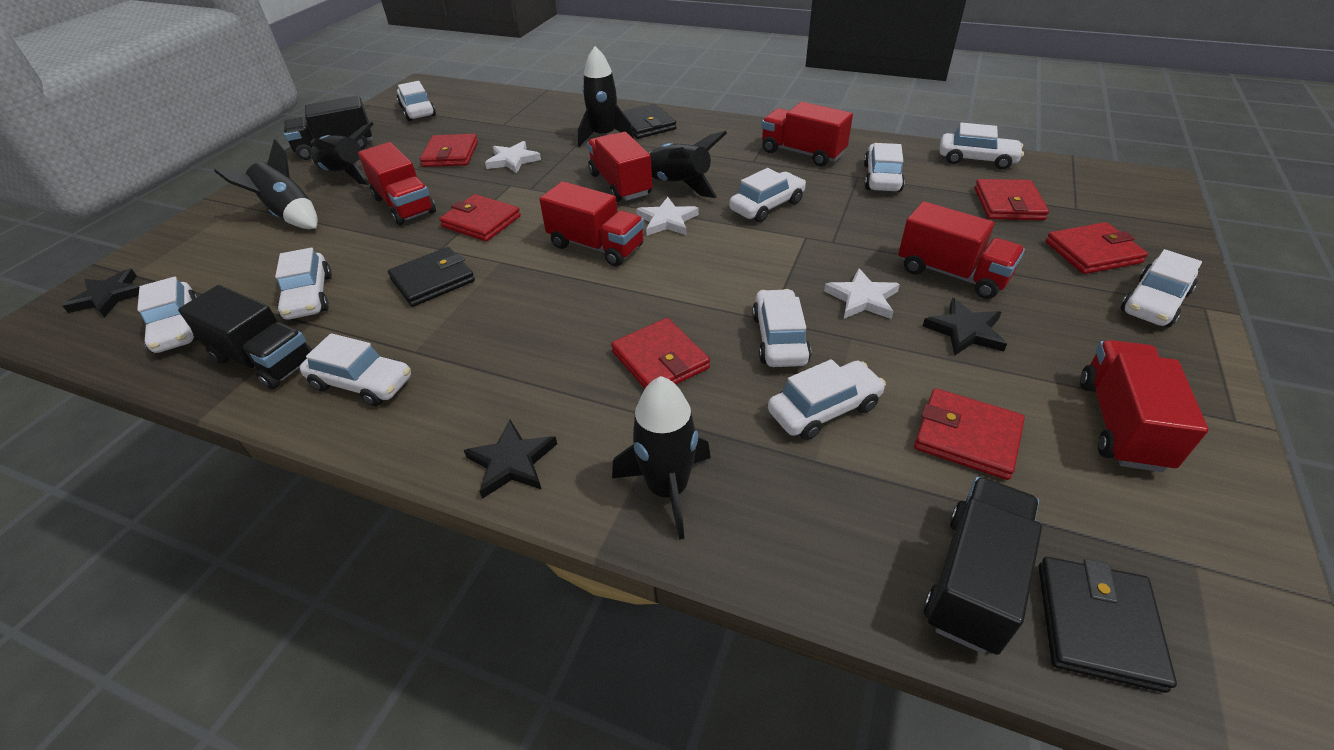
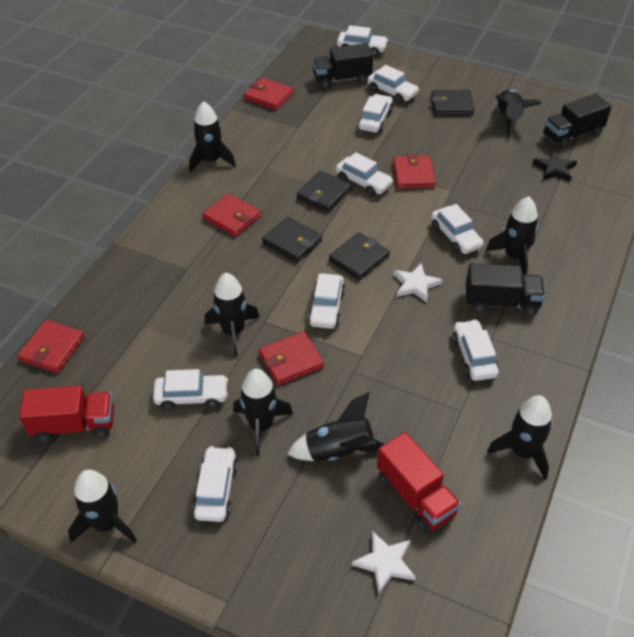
black rocket: [214,139,318,229] [311,122,374,185] [578,46,634,147] [612,376,711,540] [649,131,727,198] = 5 -> [68,469,137,543] [189,101,236,173] [205,273,260,356] [233,369,293,456] [287,392,384,461] [486,196,538,275] [487,395,553,480] [495,90,542,138] = 8
black star: [62,269,140,317] [464,420,557,499] [923,298,1007,356] = 3 -> [532,151,577,181] = 1
black wallet: [388,247,475,307] [622,104,677,139] [1039,557,1177,693] = 3 -> [262,217,322,263] [297,171,352,212] [329,232,390,280] [431,90,474,116] = 4
red truck: [358,142,436,225] [539,181,644,266] [587,132,652,202] [761,102,853,166] [898,201,1025,299] [1080,340,1209,472] = 6 -> [19,386,114,442] [377,432,461,533] = 2
red wallet: [420,134,478,167] [439,194,521,241] [611,318,710,389] [914,388,1025,480] [975,179,1049,220] [1045,222,1148,274] = 6 -> [17,320,85,373] [202,193,261,237] [243,77,293,110] [259,331,324,385] [393,154,436,189] = 5
white car: [137,277,199,353] [275,248,332,319] [300,333,411,406] [397,81,436,121] [729,168,806,222] [752,289,811,367] [768,359,886,440] [864,143,905,192] [940,122,1024,169] [1121,249,1202,328] = 10 -> [153,369,228,410] [192,446,238,522] [308,274,345,329] [336,152,393,196] [337,25,388,56] [358,94,393,133] [367,65,419,103] [431,204,484,254] [452,319,499,381] = 9
white star: [485,141,541,174] [636,197,699,236] [824,268,900,319] = 3 -> [352,531,416,595] [394,263,442,302] = 2

